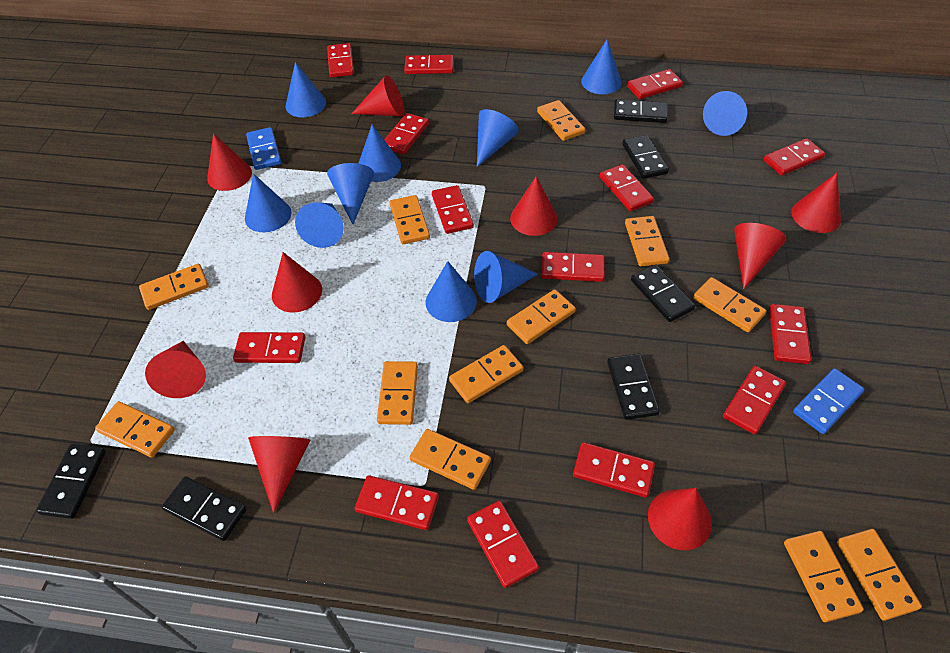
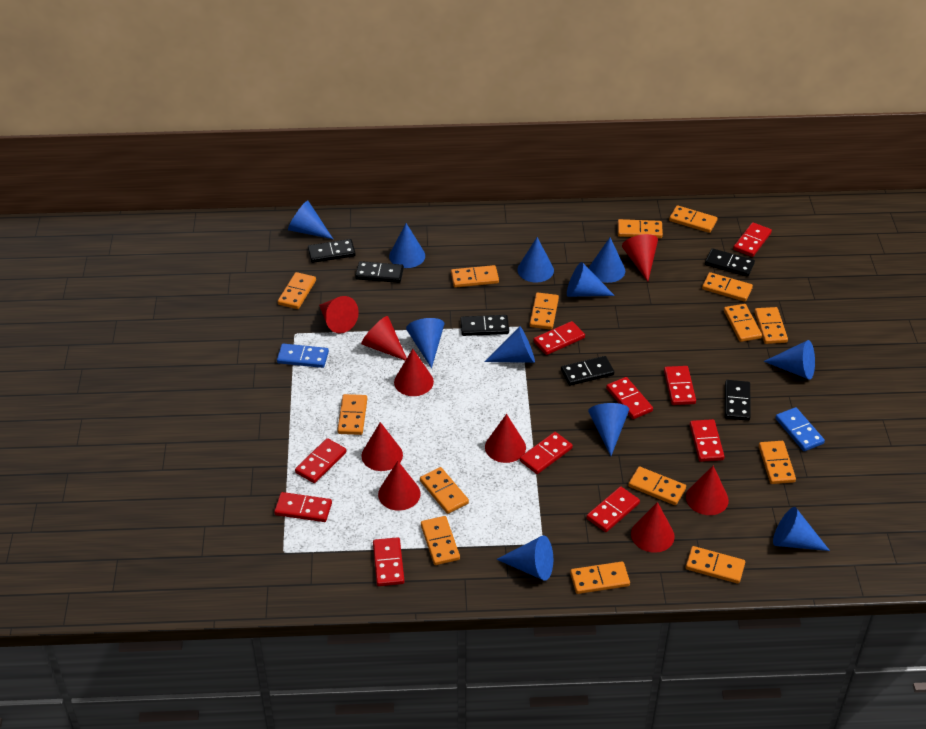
blue cone: [245,174,291,232] [286,62,326,117] [295,202,344,248] [327,163,374,224] [358,124,401,182] [426,261,477,322] [474,251,538,303] [477,109,519,167] [581,39,622,94] [703,91,747,136] = 10 -> [288,201,333,239] [389,223,425,268] [406,318,444,368] [485,327,535,363] [496,535,553,581] [517,237,554,282] [567,262,615,297] [588,403,629,456] [589,237,625,283] [764,340,815,380] [773,507,830,551] = 11
orange domino: [95,401,175,458] [139,264,209,310] [377,361,418,425] [389,195,430,244] [410,429,491,490] [449,345,523,403] [507,289,576,344] [537,100,585,141] [625,216,670,266] [693,277,767,332] [784,531,864,622] [837,529,922,621] = 12 -> [278,272,316,309] [337,394,367,435] [420,467,469,514] [421,516,460,565] [451,265,499,288] [530,292,559,330] [570,562,630,594] [618,219,663,238] [628,466,686,505] [669,205,717,233] [686,546,745,584] [702,272,753,302] [724,304,762,342] [754,307,788,344] [759,441,796,484] = 15
red domino: [233,332,305,363] [327,43,354,77] [355,475,439,530] [384,113,429,155] [404,55,454,74] [432,185,474,234] [467,501,539,588] [541,252,605,282] [573,442,655,498] [600,164,654,211] [627,69,683,99] [723,366,786,435] [764,138,825,176] [769,304,811,364] = 14 -> [274,492,332,522] [295,438,346,483] [373,537,404,586] [520,432,573,474] [533,321,585,355] [586,486,640,532] [606,377,653,419] [664,366,696,405] [690,419,725,462] [733,222,772,257] = 10

